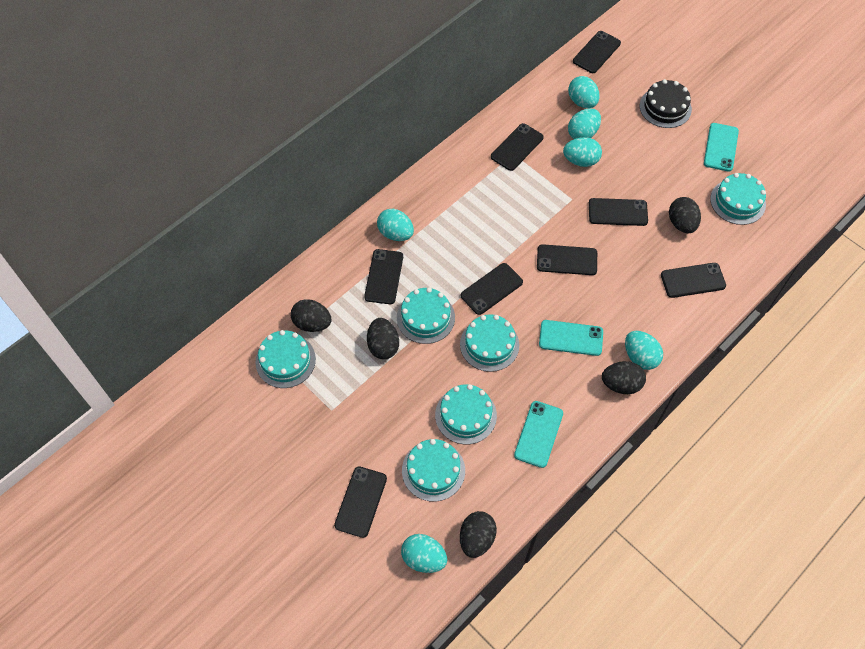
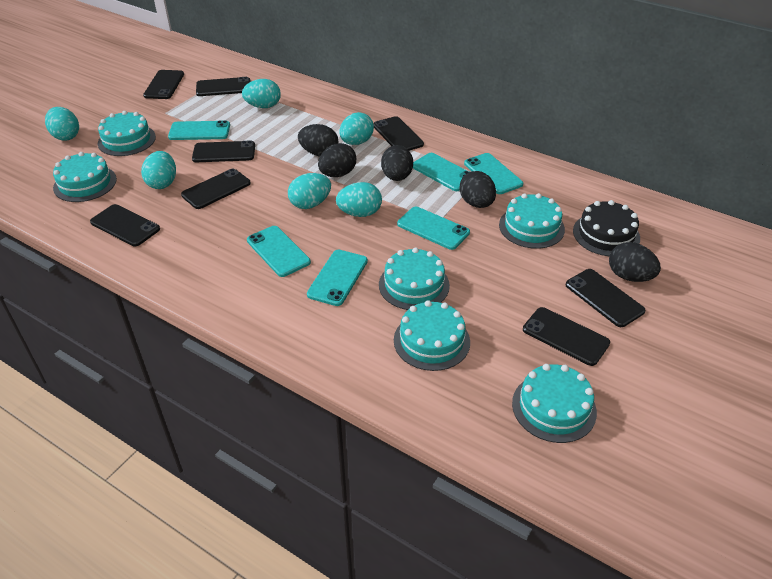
turquoise phone: [514,401,563,468] [539,320,603,356] [704,123,739,172] = 3 -> [168,120,230,140] [247,226,311,277] [307,250,368,306] [397,207,470,250] [413,153,469,191] [464,153,523,194] = 6

